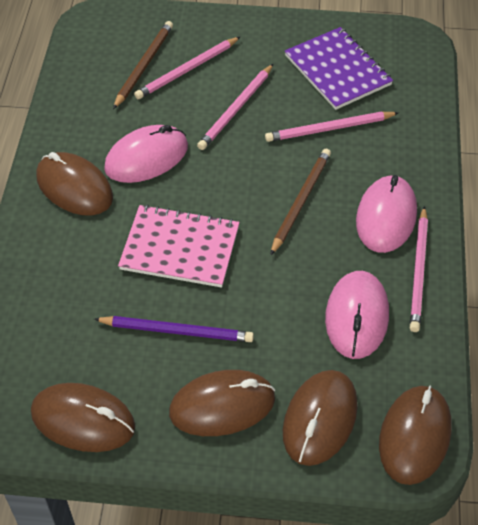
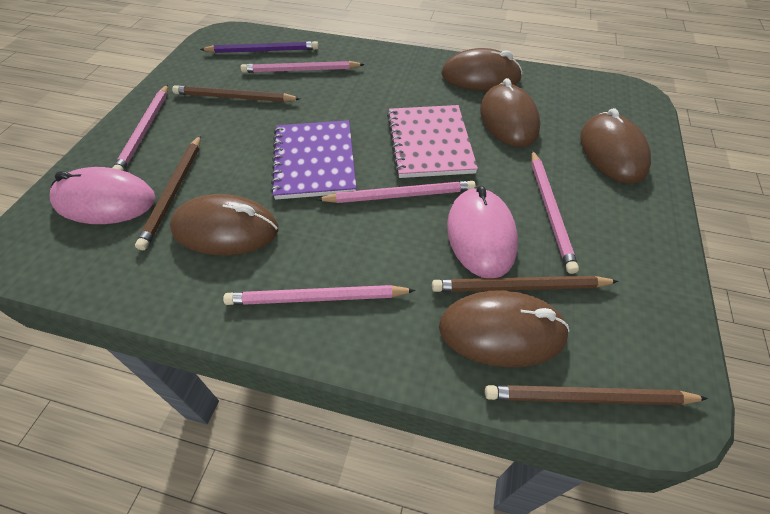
brown pencil: [113,21,173,109] [270,149,331,255] = 2 -> [135,135,201,250] [172,85,301,102] [432,276,619,292] [485,385,708,405] = 4
pink mouse: [104,125,188,183] [325,271,389,359] [356,175,417,253] = 3 -> [50,167,155,224] [447,186,518,278] = 2
pink pencil: [134,37,240,99] [197,64,273,150] [265,111,399,142] [410,206,428,332] = 4 -> [113,85,168,171] [223,285,416,305] [241,61,365,73] [316,181,476,203] [531,150,579,274] = 5

